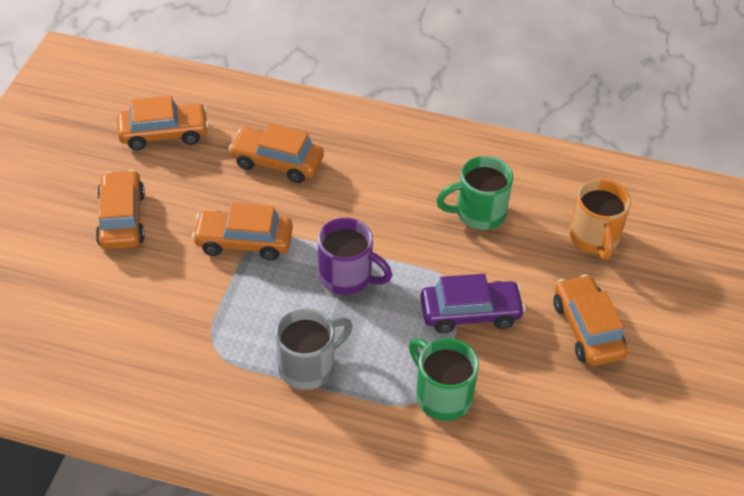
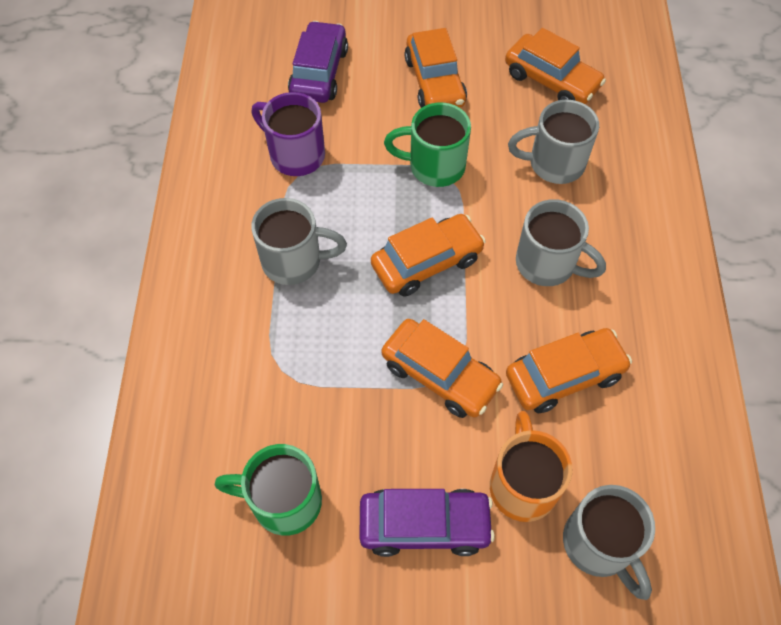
grey mug: [276,308,352,390] = 1 -> [251,198,347,285] [508,100,599,184] [516,199,606,286] [563,485,655,600] = 4
purple car: [420,274,526,333] = 1 -> [288,21,348,103] [359,489,495,557] = 2

